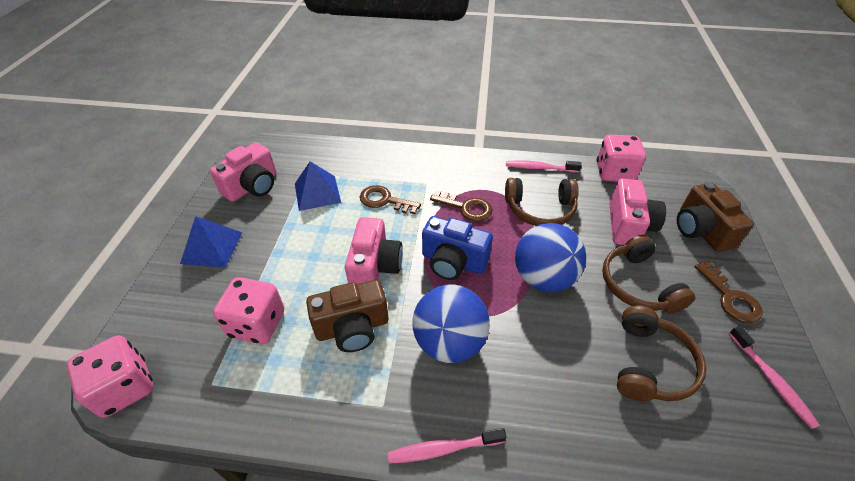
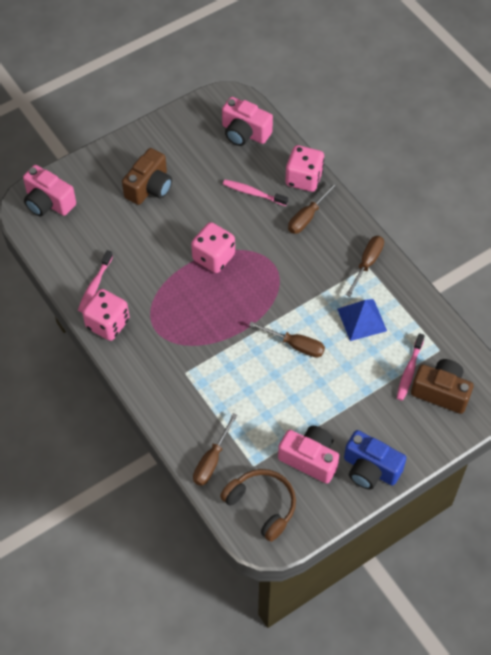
blue ball: [412,284,490,363] [515,223,586,292] = 2 -> none = 0
blue pyramid: [180,216,242,267] [295,161,341,211] = 2 -> [337,299,387,341] = 1
brown headphones: [505,178,579,226] [602,235,695,313] [617,305,706,401] = 3 -> [220,469,296,542] = 1
brown key: [360,185,421,214] [430,190,492,221] [695,261,763,323] = 3 -> none = 0
brown screwdriver: none = 0 -> [193,413,238,486] [249,322,325,358] [288,182,338,234] [346,236,384,297] = 4

